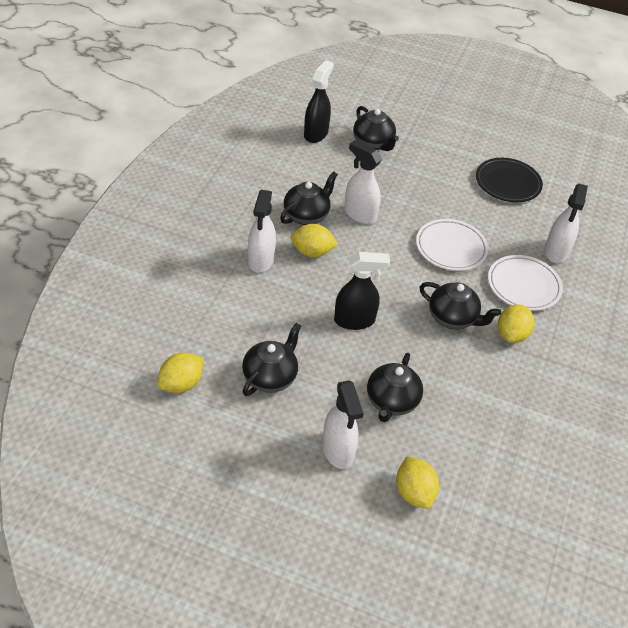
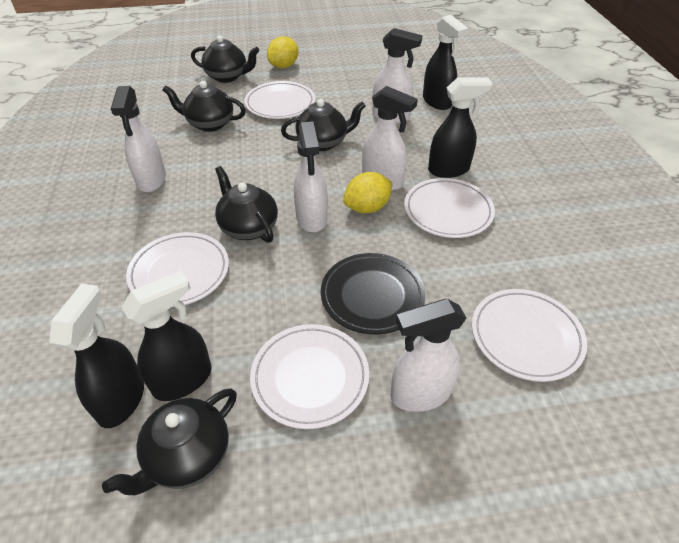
black spray bottle: [304,60,334,143] [334,252,390,330] = 2 -> [49,283,144,428] [121,271,211,401] [423,15,469,110] [428,77,493,178] = 4
white plate: [416,219,489,271] [488,255,563,311] = 2 -> [126,232,229,307] [244,81,315,119] [250,324,369,429] [404,178,495,238] [472,289,587,382] = 5
white spray bottle: [248,190,276,273] [322,380,364,469] [344,140,382,224] [545,184,588,263] = 4 -> [111,86,166,192] [294,121,328,232] [362,86,418,190] [372,28,423,123] [391,299,466,412] = 5
yellow lemon: [158,352,203,393] [290,224,338,257] [396,456,439,509] [498,304,535,343] = 4 -> [267,36,298,68] [343,172,393,213] = 2

